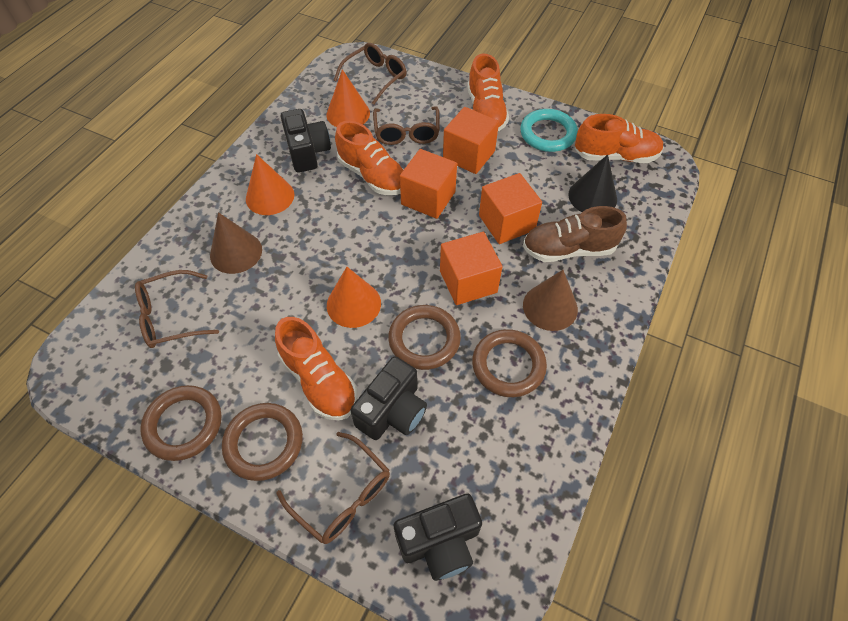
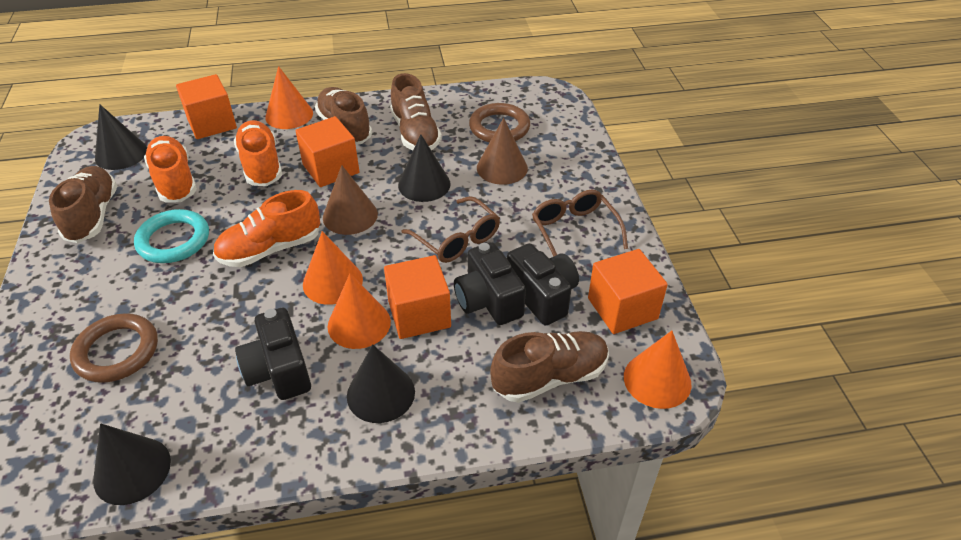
black cone: [568,154,617,212] = 1 -> [93,423,171,505] [95,104,147,170] [347,344,415,423] [398,134,451,202] = 4
brown glasses: [135,270,219,348] [276,432,390,544] [334,43,406,105] [373,106,440,145] = 4 -> [402,196,500,263] [532,190,628,257] = 2
brown ring: [140,385,222,461] [222,403,303,481] [388,305,461,370] [472,329,547,397] = 4 -> [70,313,158,383] [469,103,530,143] = 2
brown shoe: [523,206,627,262] = 1 -> [49,166,117,243] [315,87,372,144] [390,73,442,150] [490,331,609,403] = 4
orange cone: [246,154,294,215] [327,69,370,127] [327,267,381,328] = 3 -> [265,66,313,129] [303,231,363,305] [327,274,391,349] [624,331,691,409] = 4
orange shoe: [275,317,357,421] [335,121,404,195] [467,53,509,131] [575,114,664,163] = 4 -> [144,136,197,202] [213,190,320,267] [234,120,282,186] = 3

